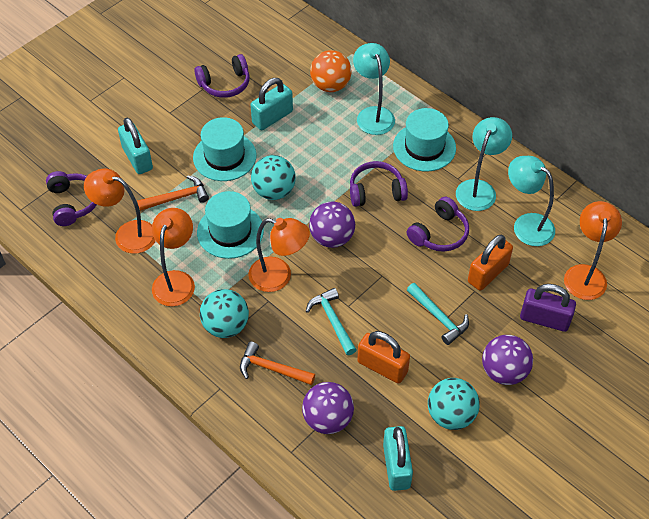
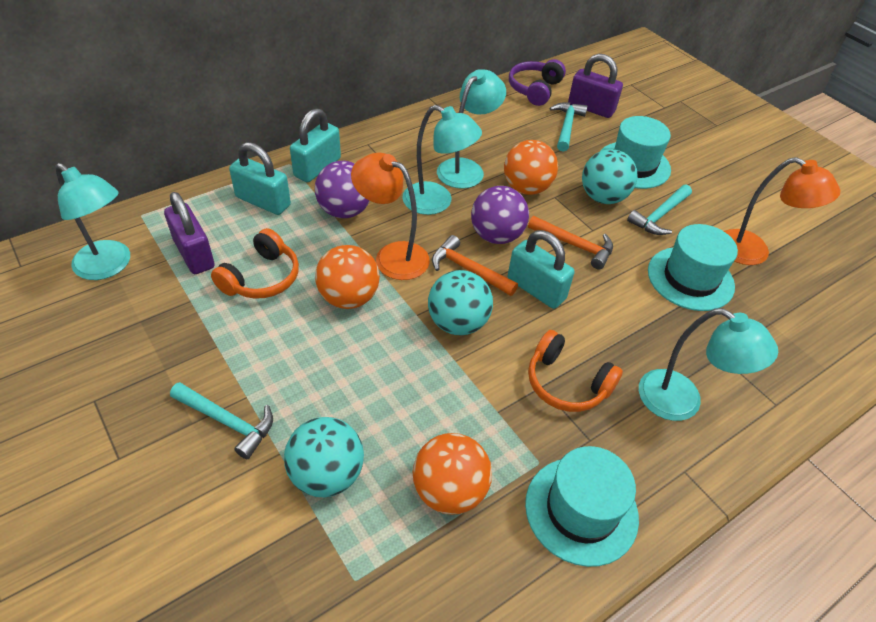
orange ball: [310,50,352,92] = 1 -> [315,245,380,309] [413,433,492,515] [504,140,558,195] = 3
orange headphones: none = 0 -> [211,228,299,299] [528,330,623,412] = 2
orange lamp: [84,168,155,254] [152,208,195,306] [248,218,310,292] [564,201,622,300] = 4 -> [351,152,430,280] [724,157,840,265] = 2
orange padlock: [357,331,410,384] [468,235,513,291] = 2 -> none = 0
purple ball: [302,382,354,434] [309,201,355,248] [482,335,533,385] = 3 -> [315,161,369,218] [471,186,529,244] = 2
purple headphones: [46,171,97,226] [194,54,250,98] [350,161,408,207] [407,197,469,252] = 4 -> [509,59,566,106] = 1
purple padlock: [520,284,576,332] = 1 -> [164,192,215,274] [568,54,623,118] = 2
turquoise hammer: [306,288,357,355] [407,283,469,345] = 2 -> [170,382,273,459] [550,103,588,151] [627,184,692,235] = 3
turquoise lamp: [353,43,395,135] [456,117,512,211] [508,156,555,246] = 3 -> [56,163,130,280] [402,105,482,215] [437,69,506,189] [639,308,778,421] = 4

